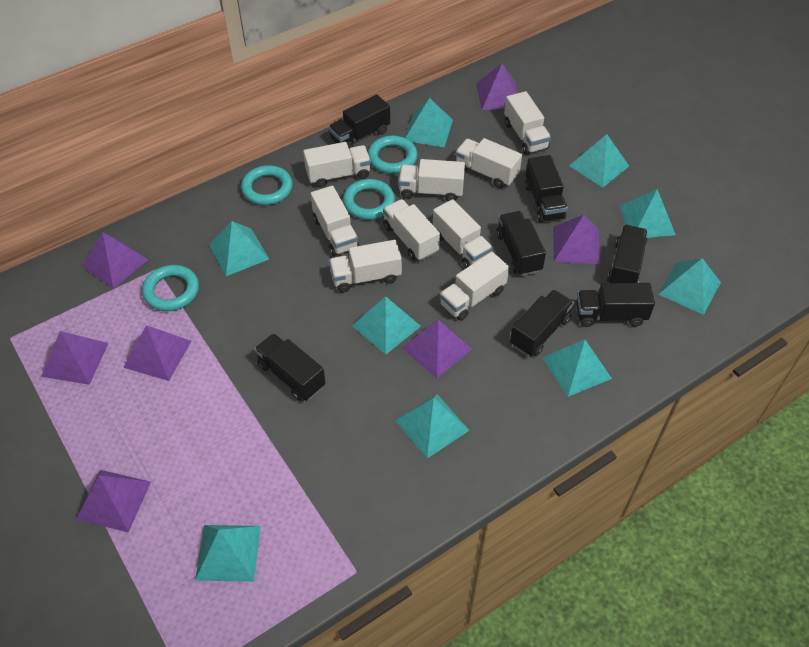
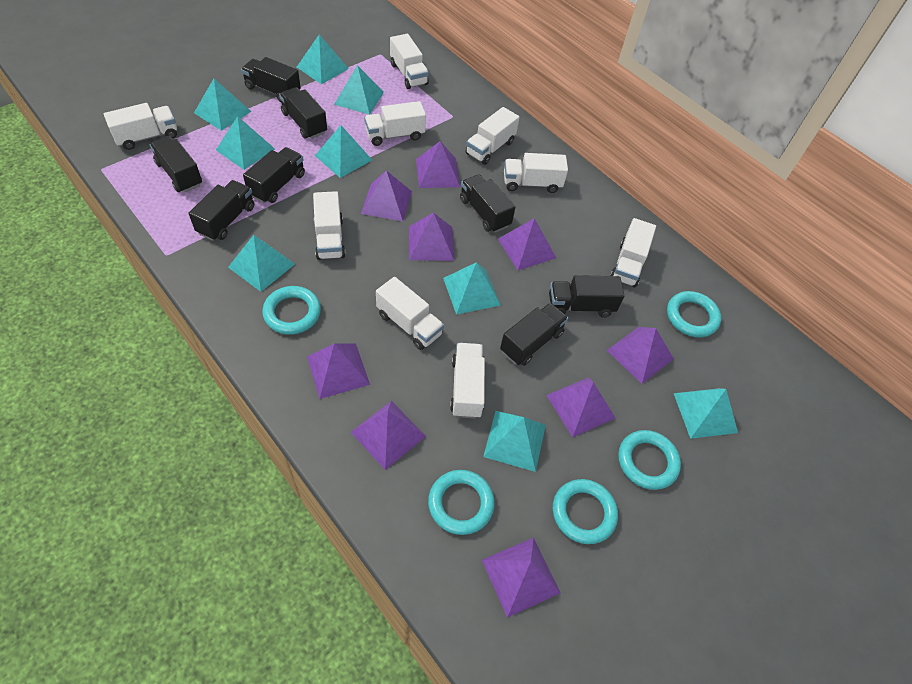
black truck: [254,333,326,401] [328,95,390,149] [496,211,546,276] [510,290,574,356] [525,155,568,223] [576,283,655,327] [607,225,648,283] = 7 -> [150,136,202,192] [189,180,254,241] [241,57,301,102] [243,147,305,203] [279,87,327,139] [460,174,515,233] [500,303,568,366] [549,275,624,318] = 8
purple pyramid: [41,331,109,385] [76,470,151,532] [82,232,148,289] [123,325,191,381] [402,320,472,378] [476,63,518,110] [553,214,601,265] = 7 -> [307,343,370,399] [351,401,426,470] [361,171,412,222] [409,213,454,261] [416,141,460,188] [482,538,561,618] [498,218,556,270] [546,377,615,438] [607,327,674,384] = 9
turquoise ring: [142,265,199,311] [241,165,293,205] [343,179,395,220] [368,136,418,174] = 4 -> [262,286,321,335] [428,470,494,535] [553,479,618,544] [618,430,681,490] [667,291,721,338] = 5

